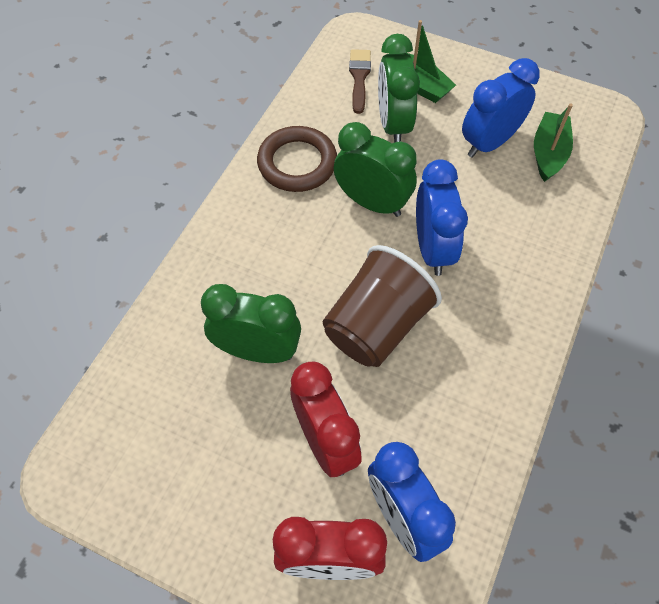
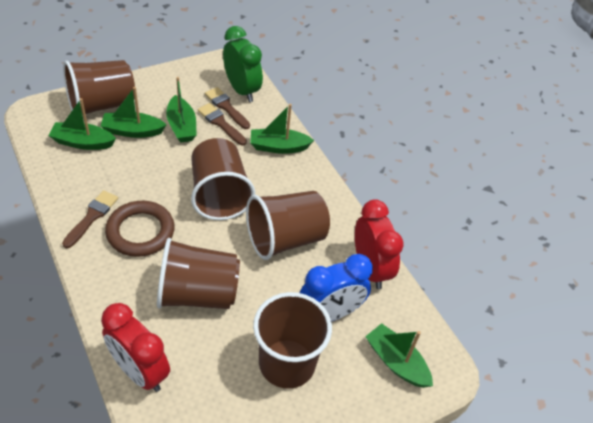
blue clock: [368,442,456,562] [416,159,468,276] [462,58,540,158] = 3 -> [300,254,373,321] = 1
brown brush: [349,49,371,114] = 1 -> [62,190,118,248] [198,103,247,145] [205,87,250,129] = 3
brown cup: [323,245,442,367] = 1 -> [63,60,135,115] [157,238,240,309] [191,138,255,220] [246,191,330,260] [253,292,332,389] = 5
green boat: [389,20,456,103] [534,104,573,182] = 2 -> [48,98,116,150] [101,87,166,138] [166,77,197,143] [250,104,314,154] [365,323,433,388] = 5
green clock: [201,284,301,363] [334,122,417,217] [378,34,420,143] = 3 -> [223,26,263,102] = 1

